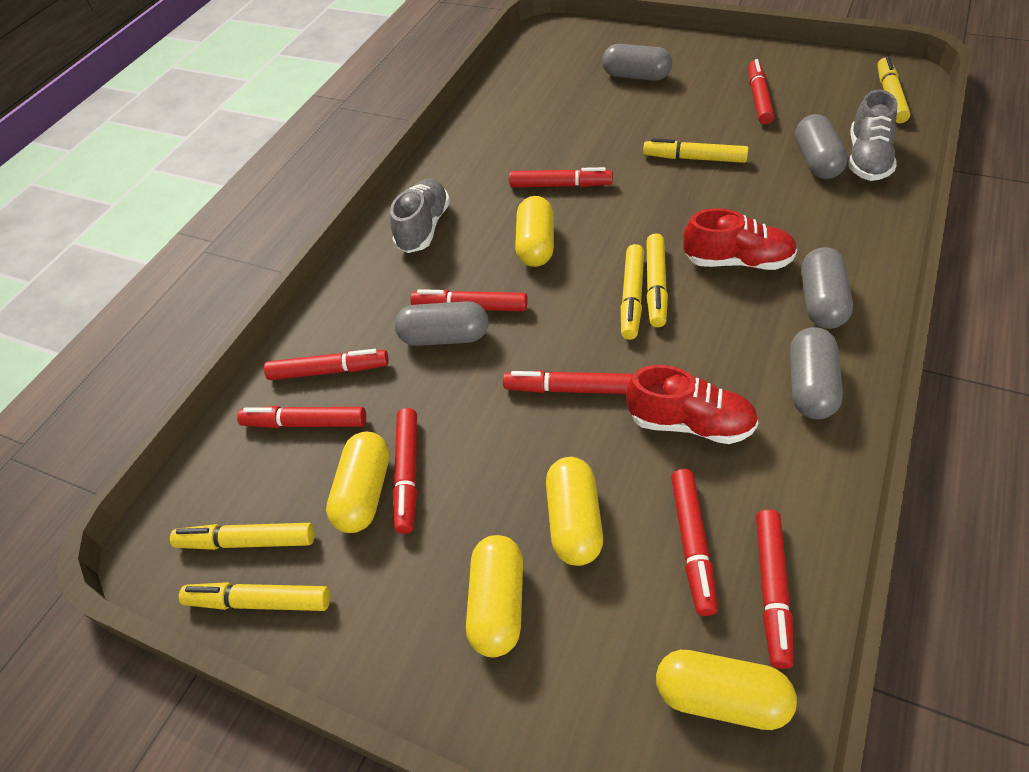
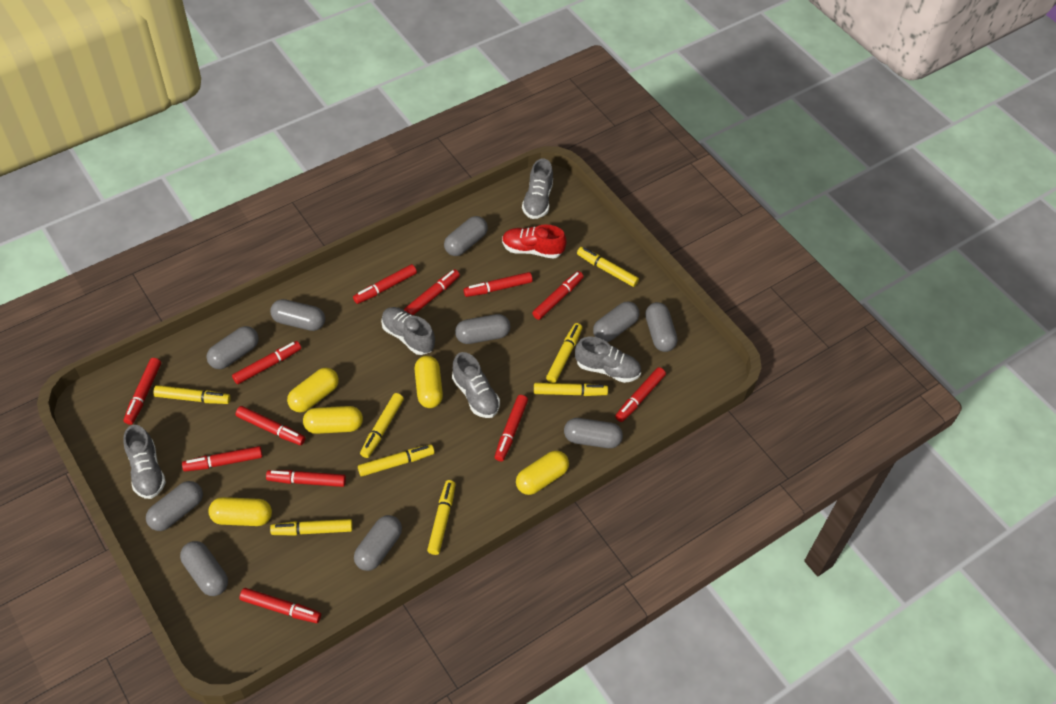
grey capsule: [395,301,489,346] [602,44,672,81] [790,327,843,419] [795,114,848,179] [801,247,853,329] = 5 -> [146,481,203,531] [180,541,228,596] [206,326,259,369] [270,299,325,331] [354,515,402,571] [444,216,488,256] [455,314,511,344] [564,418,623,448] [593,302,639,342] [645,302,677,352] = 10
grey shoe: [390,179,450,253] [848,89,898,181] = 2 -> [123,425,166,499] [381,307,435,355] [452,352,500,418] [522,158,553,219] [575,337,641,383] = 5
red marker: [237,406,366,428] [264,349,389,380] [393,408,417,534] [410,289,527,311] [503,371,633,394] [509,167,613,187] [671,469,718,616] [748,59,774,124] [756,509,794,669] = 9 -> [124,358,161,425] [182,446,262,472] [232,341,301,384] [236,406,306,445] [240,588,321,623] [266,470,346,487] [353,264,417,304] [404,269,460,315] [464,272,533,297] [495,395,528,461] [532,271,584,320] [615,367,666,422] = 12
red shoe: [626,365,759,444] [683,208,797,270] = 2 -> [502,224,566,259] = 1
yellow marker: [170,523,315,550] [179,582,330,611] [621,244,644,340] [643,138,749,163] [646,233,668,327] [877,56,911,123] = 6 -> [153,385,230,404] [270,519,353,536] [358,444,435,477] [360,393,404,458] [427,480,455,555] [534,383,608,396] [546,323,582,383] [577,247,639,287] = 8

